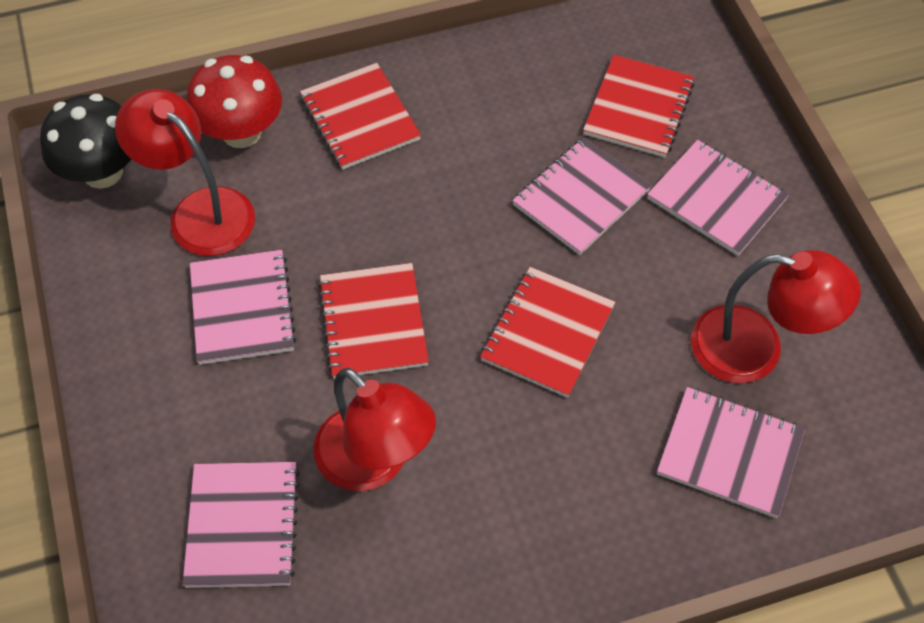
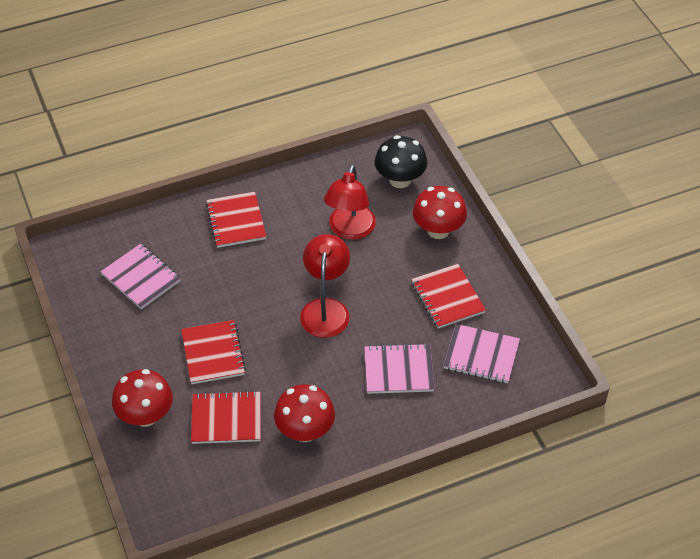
pink notebook: [182,462,300,588] [190,250,297,365] [512,137,652,255] [647,140,789,256] [657,387,805,518] = 5 -> [100,244,181,309] [364,343,435,394] [443,324,520,383] = 3
red lamp: [115,89,255,256] [314,368,436,491] [691,250,861,383] = 3 -> [300,234,350,338] [324,164,376,240] = 2
red mushroom: [187,55,282,148] = 1 -> [112,369,173,427] [274,384,335,442] [413,186,467,239] = 3

